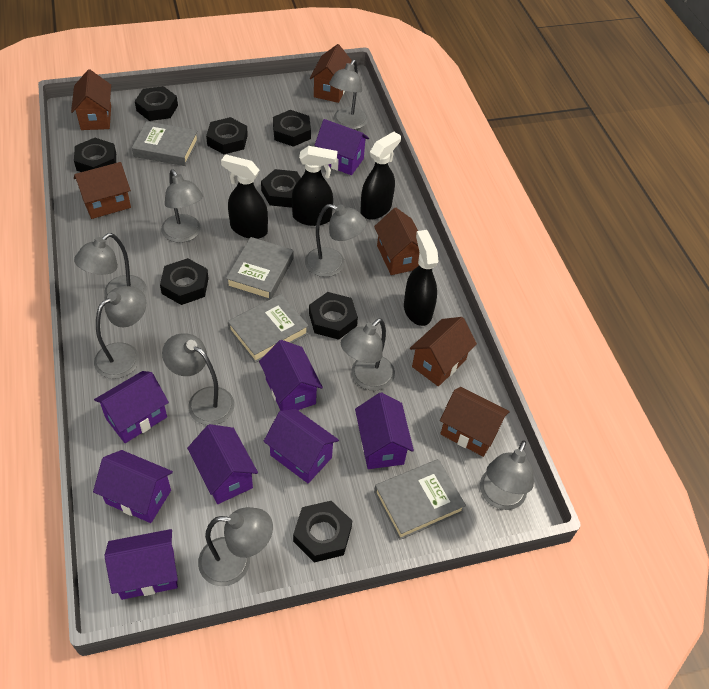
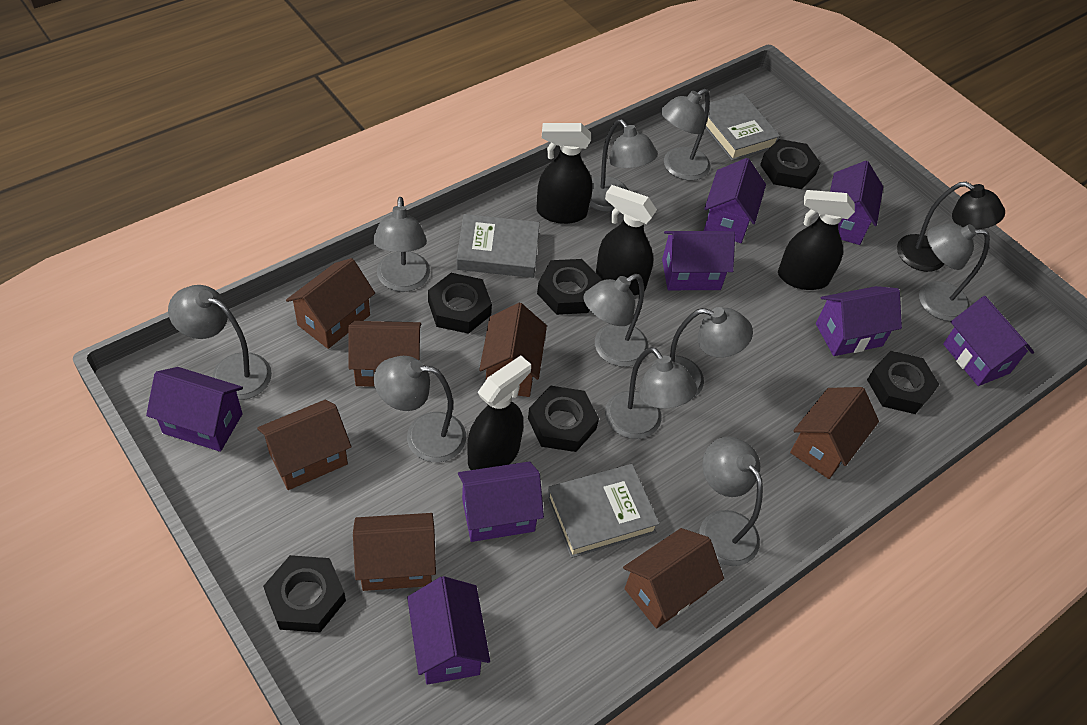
black lamp: none = 0 -> [897,182,1005,272] = 1
black nut: [74,138,116,172] [135,86,178,121] [160,258,208,305] [206,117,248,154] [261,169,301,208] [273,110,311,147] [293,501,352,563] [309,292,358,340] = 8 -> [263,555,346,632] [428,273,492,334] [528,386,599,452] [537,259,602,315] [760,139,821,189] [867,351,940,414] = 6
brown house: [71,69,111,130] [74,162,131,219] [310,44,352,103] [374,208,419,275] [410,317,477,386] [440,387,510,457] = 6 -> [257,400,351,490] [286,258,375,349] [348,321,421,387] [353,513,436,591] [479,303,547,397] [623,528,724,629] [790,387,879,479] = 7
grey book: [132,121,199,166] [226,237,294,300] [228,294,309,363] [374,459,466,540] = 4 -> [456,214,540,278] [547,464,660,558] [701,93,780,161] = 3
grey lamp: [74,233,147,297] [94,286,146,379] [161,169,203,243] [162,333,234,425] [198,507,273,586] [305,204,367,277] [329,60,368,130] [341,318,395,391] [480,440,534,510] = 9 -> [168,285,272,400] [373,197,430,292] [374,356,466,462] [584,274,649,367] [589,119,658,212] [605,347,697,439] [652,307,753,398] [661,89,711,181] [699,436,763,566] [919,223,990,321] = 10

